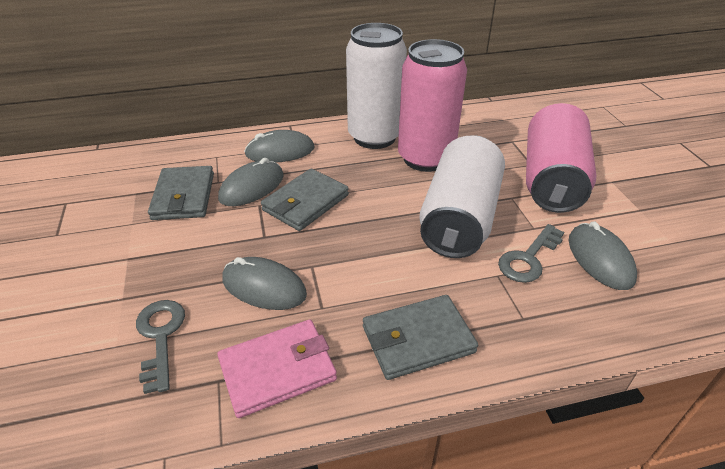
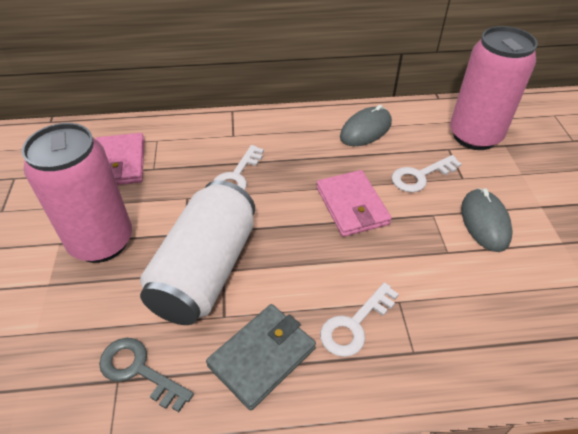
grey key: [136,300,185,394] [498,224,564,283] = 2 -> [99,338,194,412] = 1
grey mouse: [218,158,284,206] [222,257,307,310] [244,130,314,163] [569,222,637,290] = 4 -> [340,105,392,146] [461,188,513,252] = 2
grey wallet: [148,166,214,220] [261,169,349,231] [363,295,478,380] = 3 -> [206,304,316,411] = 1
pink wallet: [217,319,337,418] = 1 -> [96,133,144,185] [317,170,392,237] = 2
white can: [346,23,407,149] [419,135,505,258] = 2 -> [140,180,255,325] = 1
white key: none = 0 -> [213,145,264,190] [320,282,399,357] [392,155,462,192] = 3

